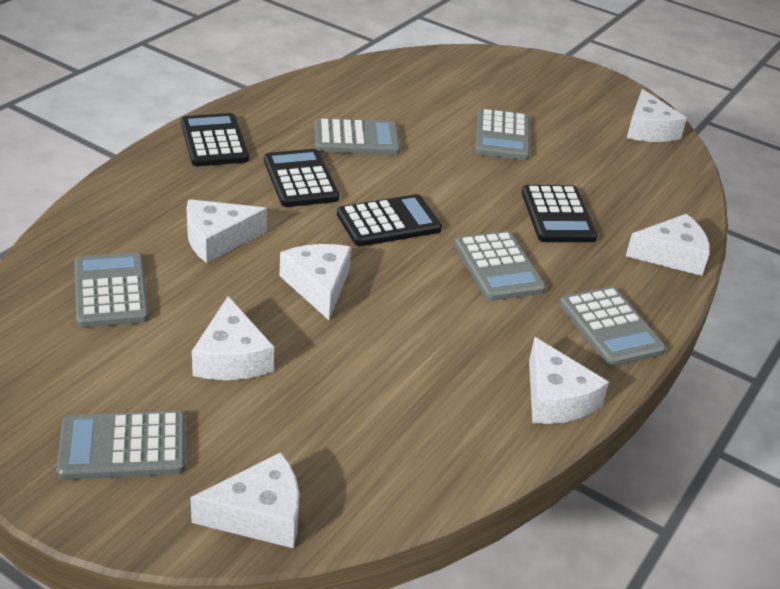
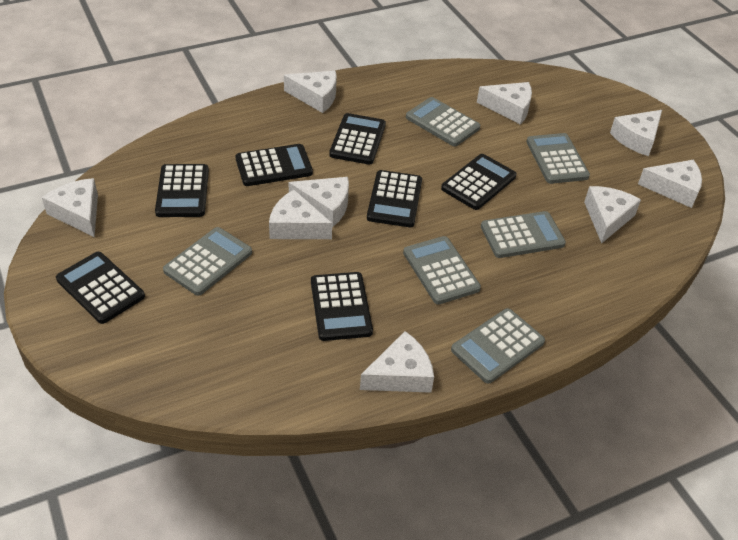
black calculator: [181,113,249,166] [264,149,340,207] [337,194,442,246] [521,185,598,242] = 4 -> [56,252,145,324] [155,164,209,217] [235,144,313,186] [311,272,373,341] [329,113,386,165] [367,170,422,227] [441,154,517,210] = 7
white cheese: [187,199,267,263] [190,452,299,548] [192,296,274,380] [280,244,351,320] [529,337,609,424] [626,214,710,276] [627,89,687,142] = 7 -> [42,178,98,237] [269,190,332,239] [284,71,337,113] [289,177,349,227] [360,331,434,393] [477,82,532,124] [584,186,641,244] [610,110,662,156] [638,160,702,208] = 9

